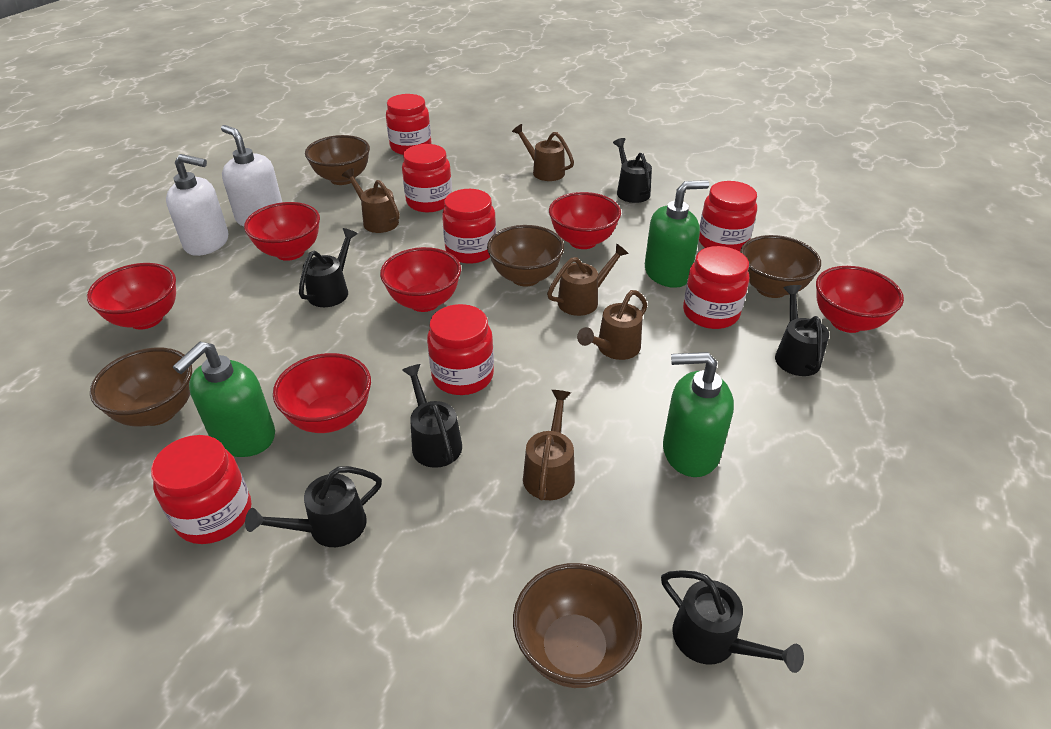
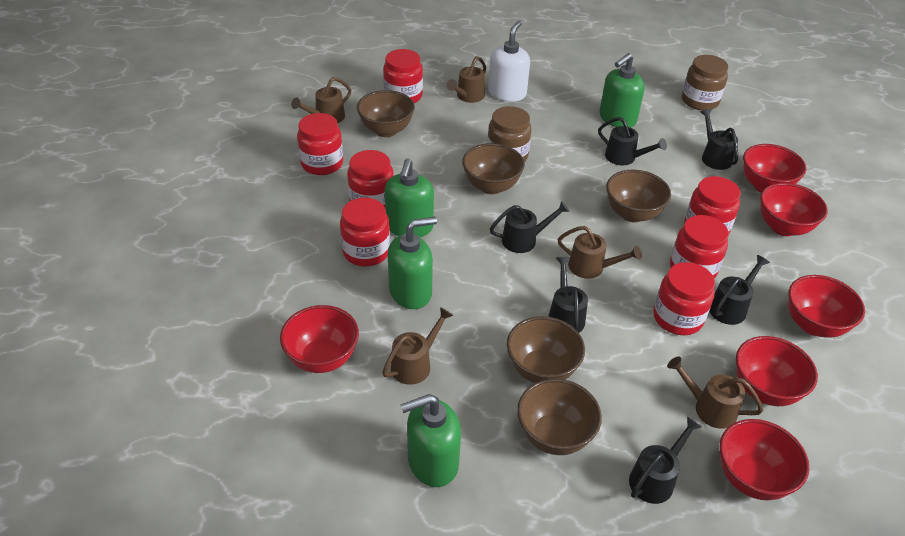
brown jar: none = 0 -> [487,106,532,162] [682,55,728,111] = 2
green soap dispenser: [173,341,275,457] [645,180,709,288] [663,352,734,477] = 3 -> [385,159,434,237] [388,217,437,309] [400,394,461,487] [599,53,645,128] = 4
white soap dispenser: [166,154,228,256] [221,125,282,226] = 2 -> [488,21,530,102] = 1

